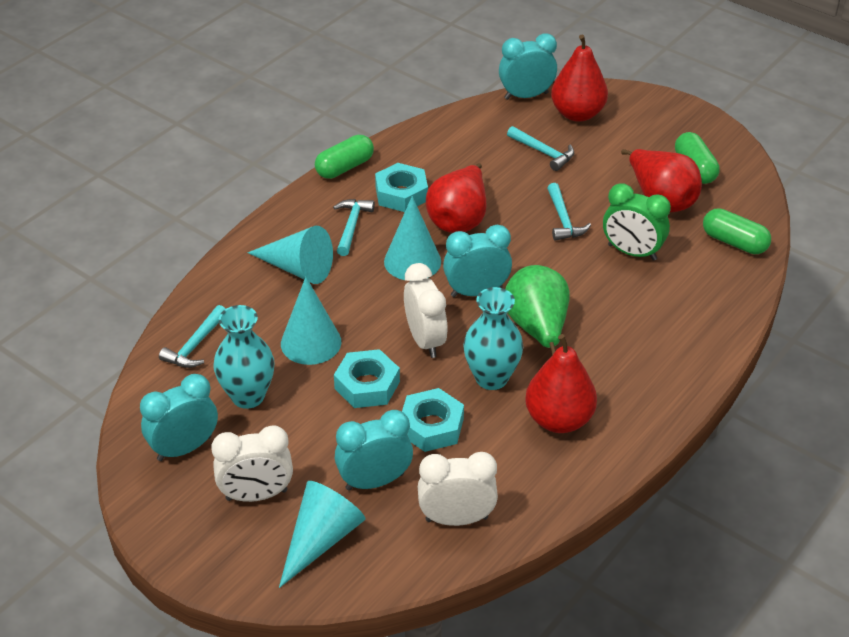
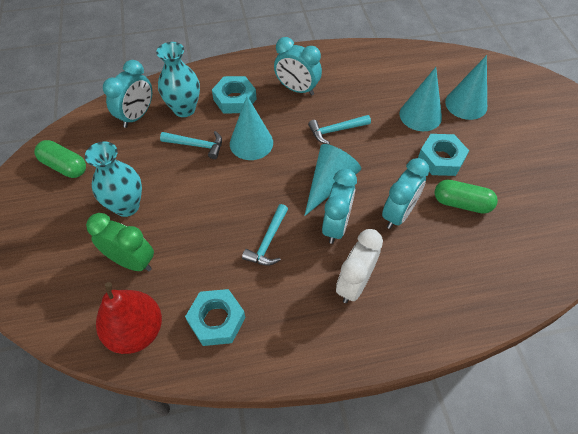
green capsule: [315,135,374,179] [675,132,720,184] [703,208,771,254] = 3 -> [34,140,86,178] [434,180,498,214] = 2
green pear: [505,265,570,355] = 1 -> none = 0
red pear: [426,163,487,233] [525,334,597,433] [551,35,608,122] [621,149,702,212] = 4 -> [96,282,162,354] = 1
turquoise hammer: [159,305,225,368] [333,199,375,256] [507,126,574,171] [547,183,591,241] = 4 -> [160,131,222,159] [242,204,288,265] [308,115,371,144] = 3
white clock: [211,425,293,502] [404,263,448,358] [418,452,498,526] = 3 -> [336,229,383,303] = 1

